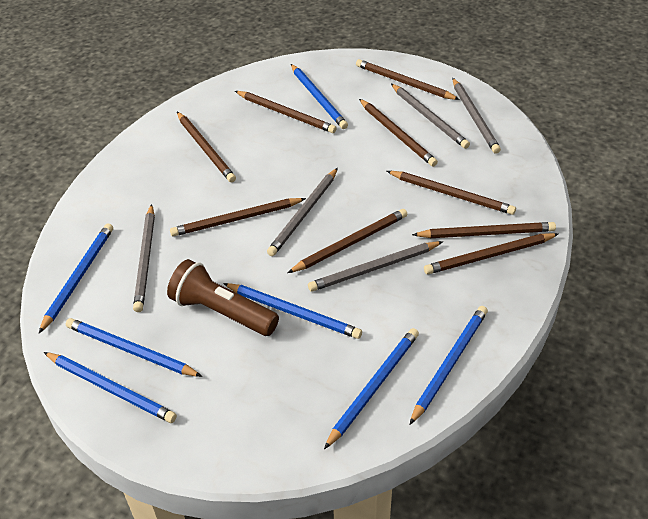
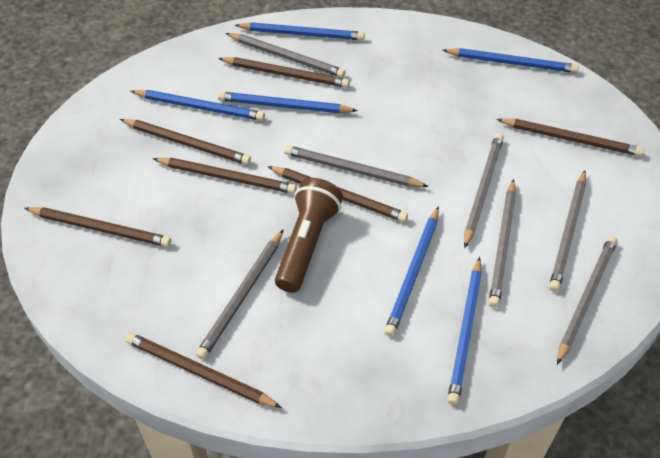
blue pencil: [39,224,113,333] [44,352,177,423] [66,318,202,377] [223,283,362,339] [291,64,348,129] [324,328,419,449] [410,306,488,424] = 7 -> [131,90,265,121] [218,92,358,113] [235,22,365,40] [384,206,439,337] [442,48,579,73] [447,257,482,405] = 6
brown pencil: [170,198,306,237] [177,112,236,183] [235,91,337,133] [288,209,407,273] [356,59,460,100] [359,99,438,167] [387,171,516,215] [412,222,556,238] [424,233,559,274] = 9 -> [24,207,171,247] [120,119,251,165] [125,332,282,408] [153,158,297,194] [218,57,350,88] [267,166,408,222] [497,119,644,156] = 7
grey pencil: [133,204,155,312] [267,168,338,256] [308,241,443,292] [391,84,470,149] [452,78,501,154] = 5 -> [196,229,284,360] [226,33,346,78] [284,145,429,187] [464,133,504,248] [489,179,516,308] [549,170,586,292] [557,236,617,365] = 7

